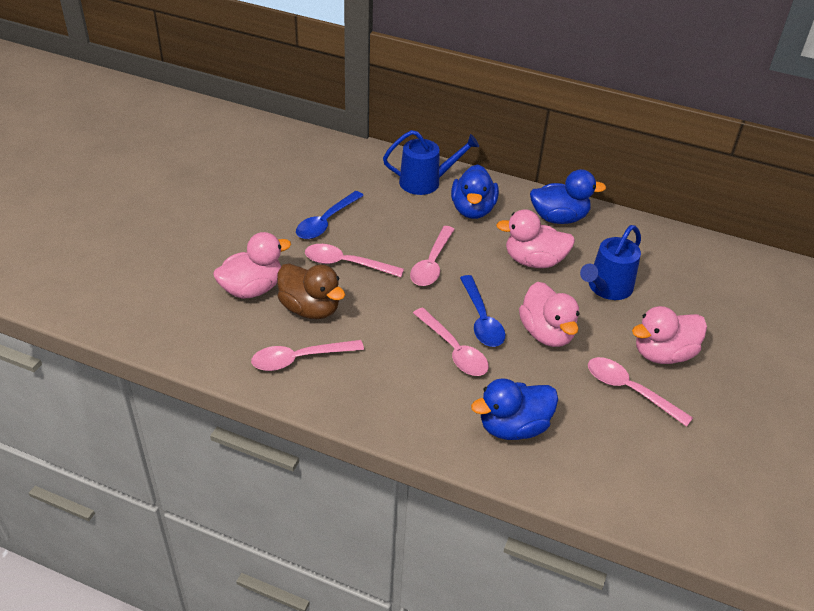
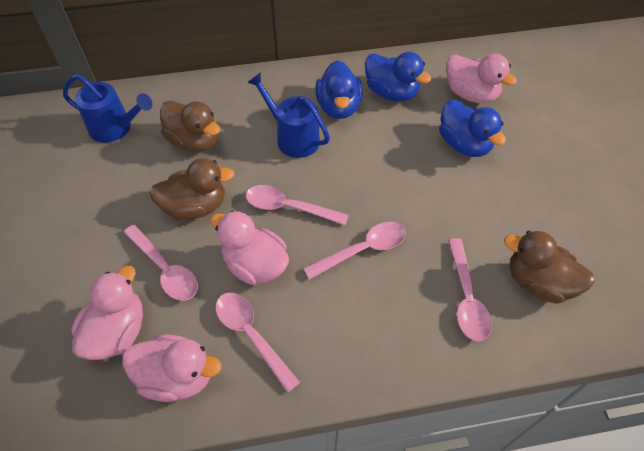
blue spoon: [296,191,364,239] [460,275,505,347] = 2 -> none = 0
brown duck: [277,263,345,319] = 1 -> [149,158,235,221] [160,101,220,152] [504,231,594,304] = 3

